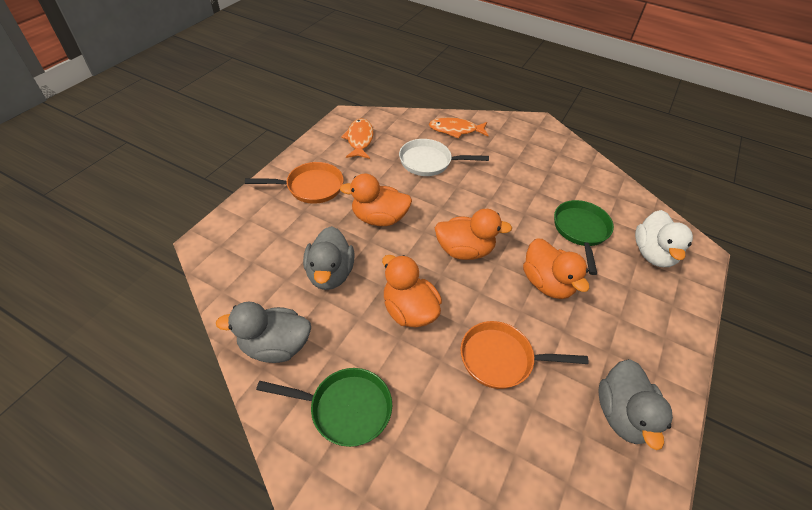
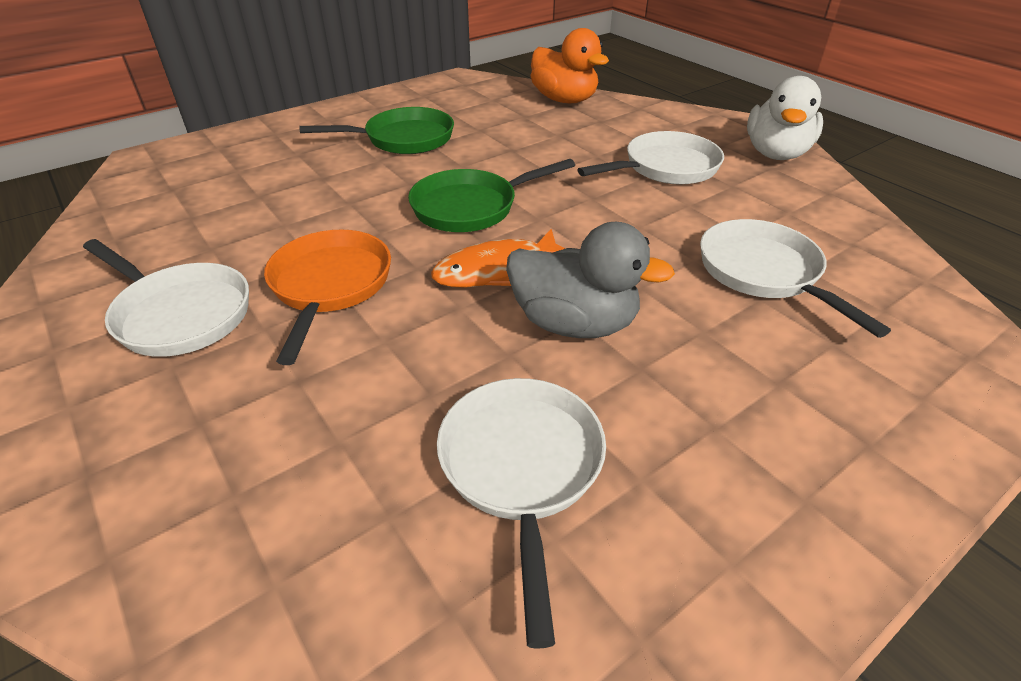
grey duck: [216,302,311,363] [303,226,354,290] [598,359,673,450] = 3 -> [506,222,675,338] = 1
orange duck: [340,174,412,226] [382,255,442,327] [435,209,512,260] [523,238,589,299] = 4 -> [531,28,609,103] = 1
orange fish: [341,118,373,159] [429,117,489,139] = 2 -> [431,229,566,287] = 1
orange pan: [245,162,344,204] [461,321,589,389] = 2 -> [264,229,391,365] = 1
white pan: [399,139,489,176] = 1 -> [83,239,249,357] [437,378,606,649] [577,131,724,185] [700,219,891,338] = 4

